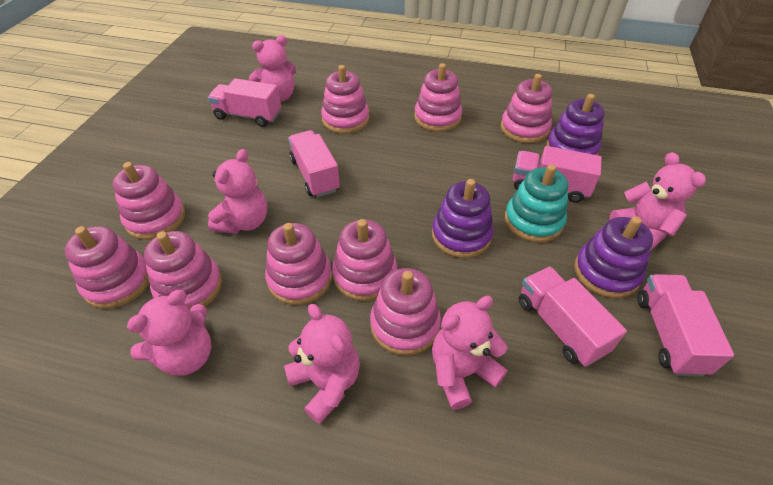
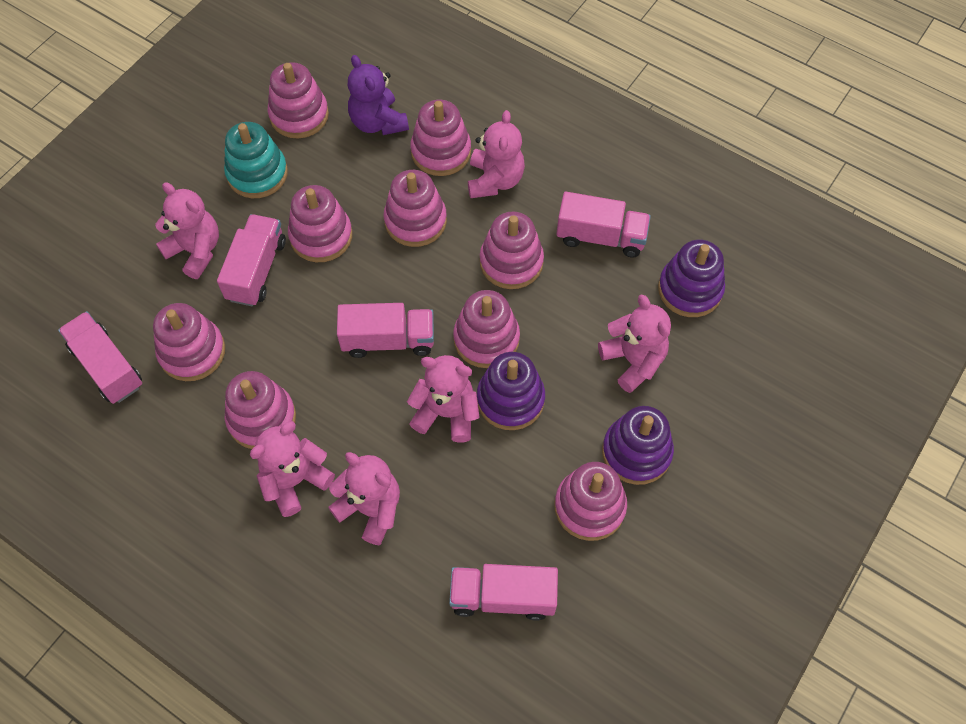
purple teddy bear: none = 0 -> [348,55,409,135] = 1

